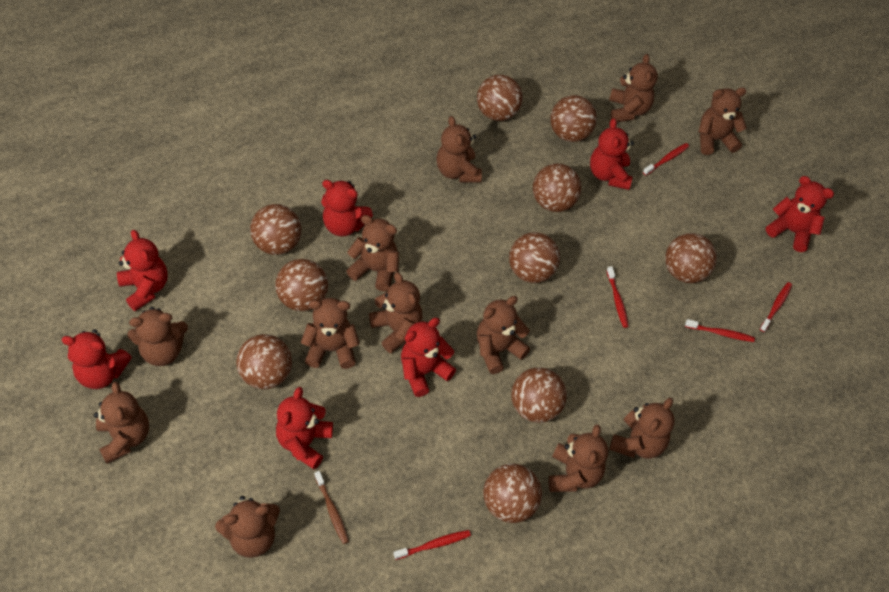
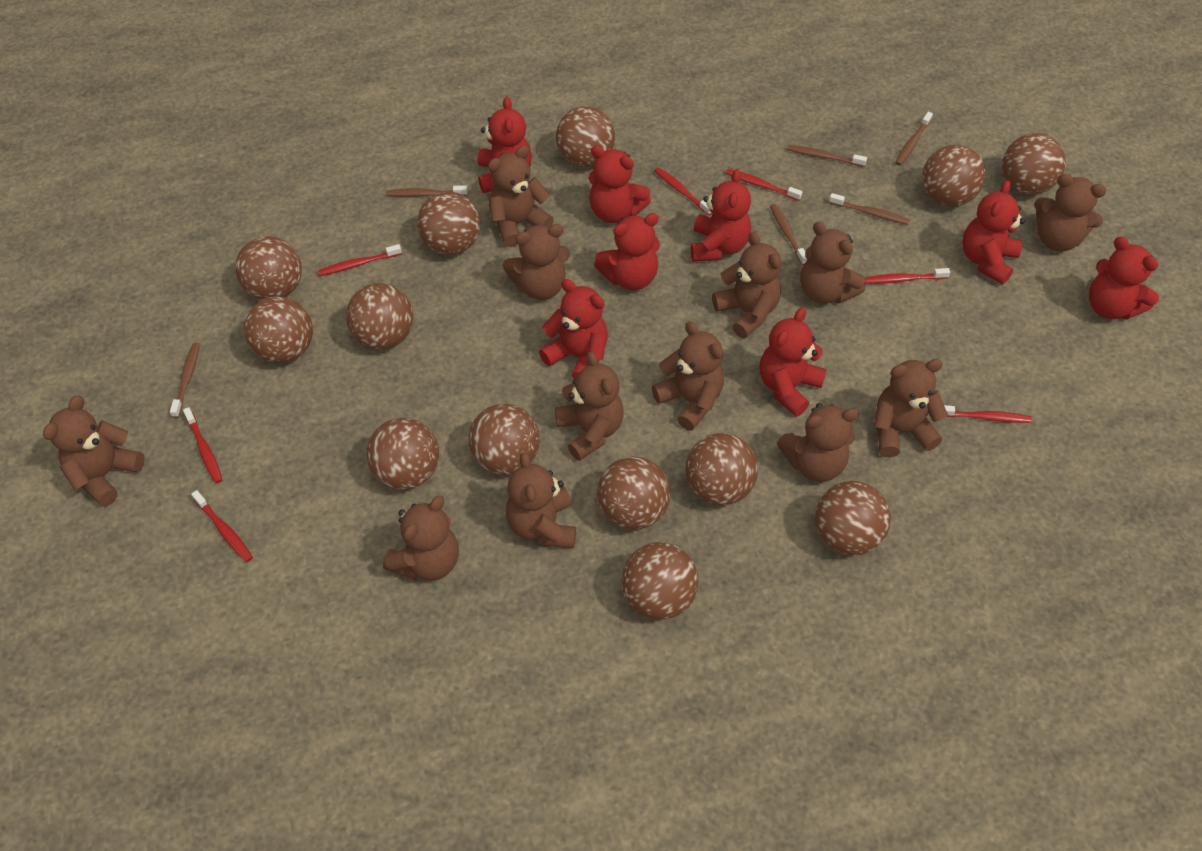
brown ball: [236,334,292,389] [250,204,301,255] [275,259,328,311] [477,75,522,121] [483,464,542,523] [509,232,560,283] [511,367,567,423] [533,163,581,212] [550,95,597,142] [665,233,717,283] = 10 -> [235,236,302,300] [244,296,313,363] [346,283,413,349] [367,418,439,490] [417,191,480,255] [469,404,540,475] [556,106,615,167] [597,456,670,530] [622,542,699,620] [685,433,758,505] [815,481,891,555] [922,145,985,207] [1002,133,1066,195] = 13
brown toothbrush: [314,471,349,544] = 1 -> [170,343,200,418] [386,186,467,197] [770,204,808,265] [787,145,867,167] [829,193,910,225] [895,112,933,166] = 6
red teddy bear: [61,329,132,389] [117,230,168,311] [276,387,333,469] [321,180,373,236] [401,318,456,397] [590,118,634,190] [766,176,834,252] = 7 -> [478,97,532,193] [539,279,608,380] [589,145,651,223] [594,213,660,290] [691,169,751,262] [760,308,827,416] [962,180,1025,285] [1089,236,1159,320] = 8
red toothbrush: [394,530,471,560] [607,266,629,328] [643,143,689,175] [685,319,755,342] [760,282,792,332] = 5 -> [183,407,222,483] [191,490,253,562] [318,244,402,276] [654,167,712,216] [726,169,802,201] [865,268,950,284] [944,405,1032,423] = 7

